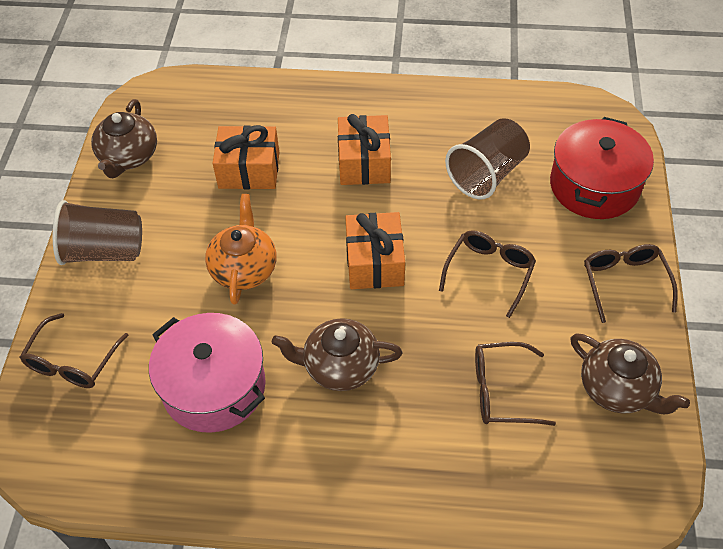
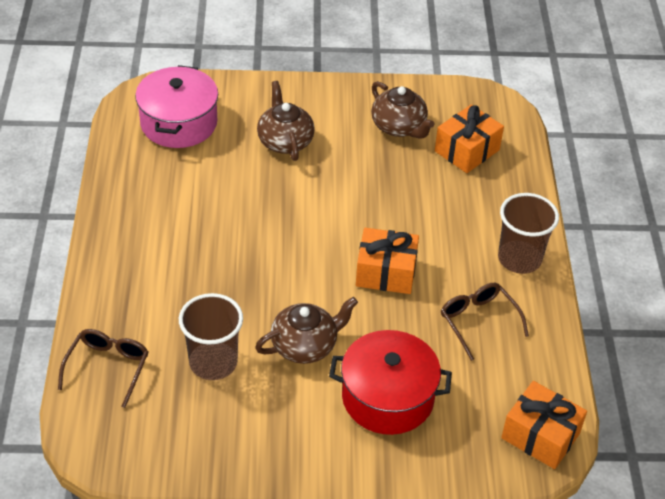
brown glasses: [20,313,129,388] [439,230,536,318] [475,342,556,426] [584,244,678,323] = 4 -> [58,329,148,408] [441,283,529,361] = 2
orange teapot: [205,194,277,305] = 1 -> none = 0

